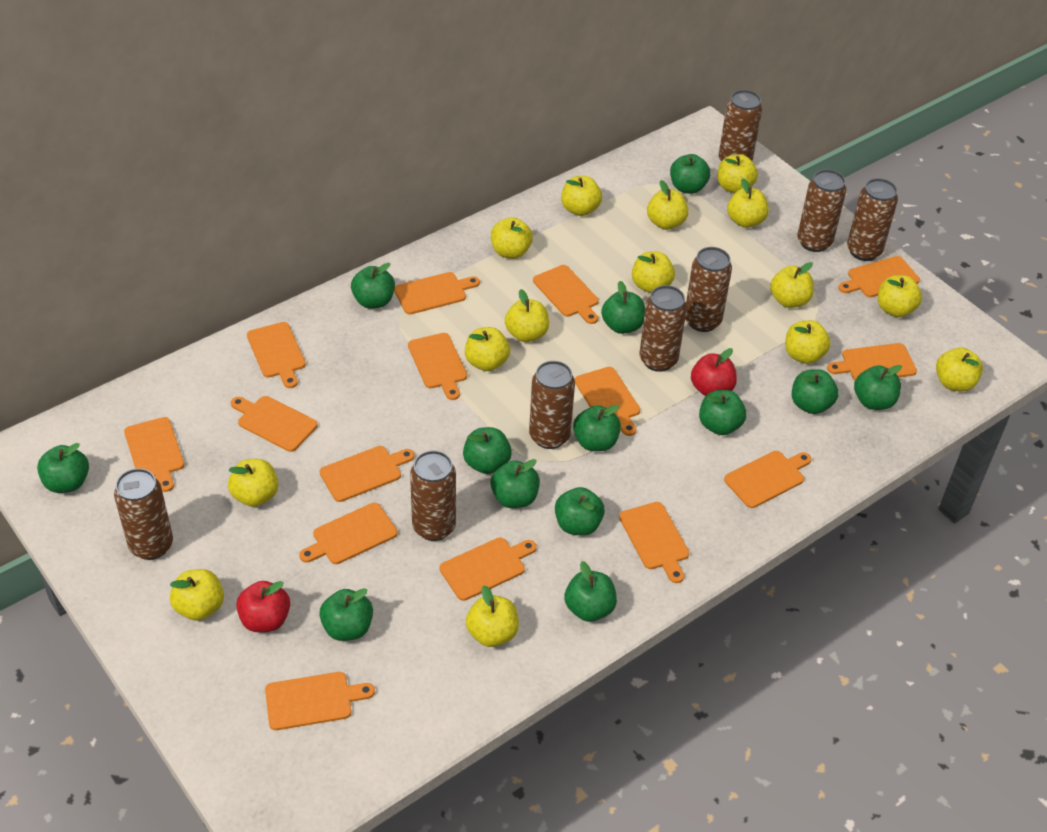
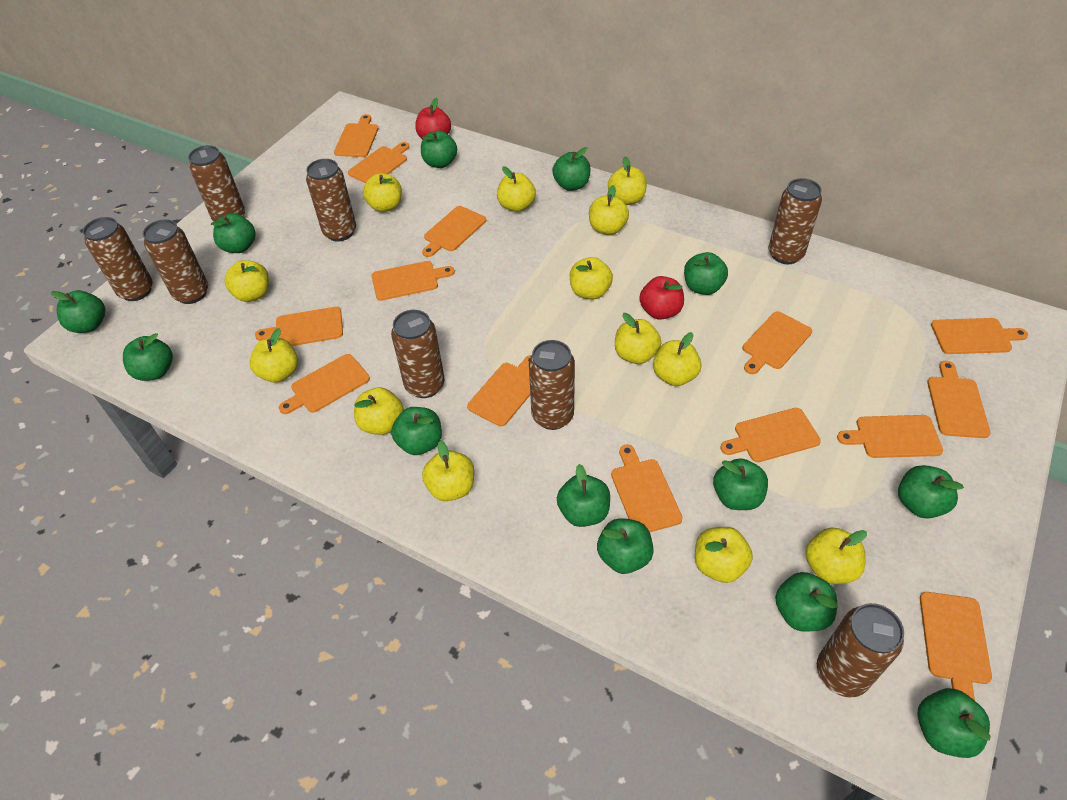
orange cutting board: [124,417,184,492] [231,396,318,452] [247,322,306,388] [265,672,375,730] [299,503,398,564] [320,446,415,502] [394,272,480,315] [408,333,467,400] [439,537,537,601] [533,265,599,324] [575,367,640,436] [619,502,689,583] [724,451,811,508] [827,343,917,381] [838,256,920,297] = 15 -> [255,307,343,346] [279,354,370,414] [334,114,379,157] [348,142,409,183] [371,261,455,301] [422,206,486,257] [467,355,531,427] [611,444,683,532] [720,408,821,462] [743,311,812,374] [837,415,943,458] [920,592,992,700] [927,361,991,438] [931,318,1028,354] = 14
yellow apple: [170,569,224,621] [228,459,279,507] [465,327,510,371] [466,585,519,647] [491,217,533,259] [505,289,549,342] [561,176,602,216] [632,251,675,293] [647,180,689,230] [718,154,758,194] [727,178,769,228] [770,262,814,308] [785,320,831,364] [878,275,922,317] [936,347,983,392] = 15 -> [224,260,269,302] [249,328,298,383] [354,387,404,435] [363,173,402,212] [422,440,474,501] [497,166,536,212] [570,257,613,300] [589,185,629,235] [608,157,647,205] [615,313,661,364] [653,332,701,386] [695,527,753,583] [805,528,867,584] = 13

